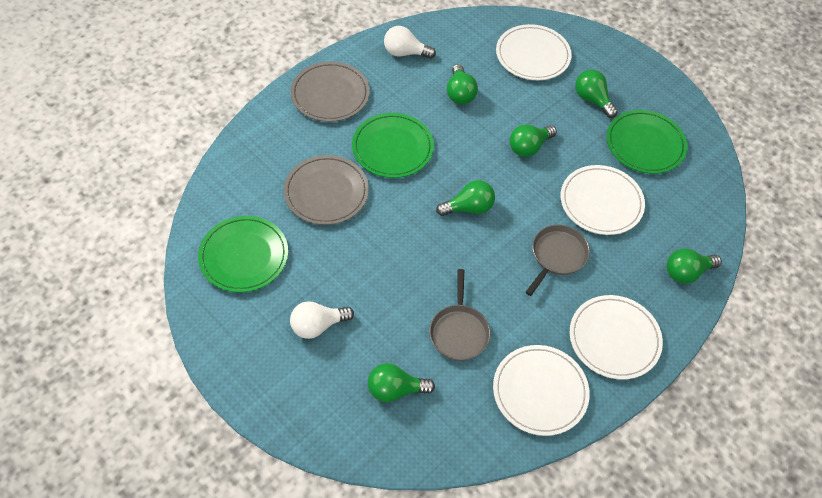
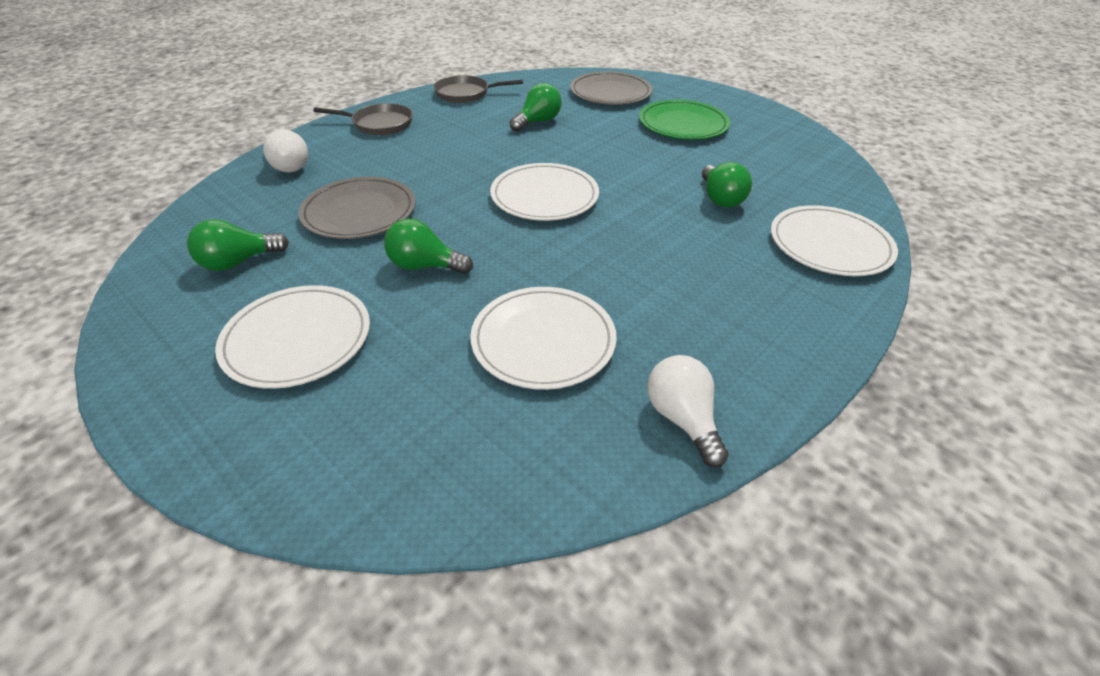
green light bulb: [368,363,435,402] [436,180,495,216] [447,64,478,104] [509,124,557,157] [575,69,618,118] [667,248,722,284] = 6 -> [187,219,289,271] [384,219,473,274] [510,83,562,132] [702,162,752,207] = 4
green plate: [198,216,288,293] [352,113,434,178] [606,110,687,174] = 3 -> [639,100,730,140] = 1

